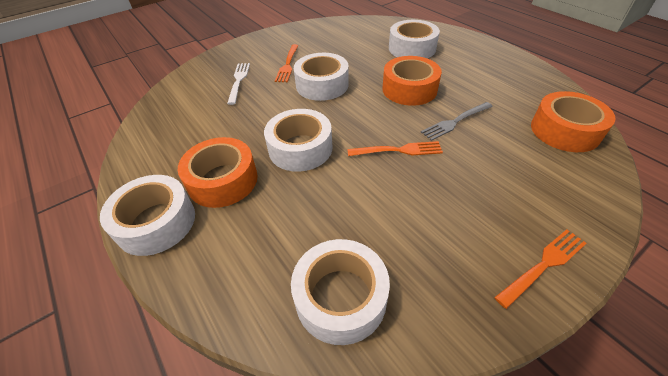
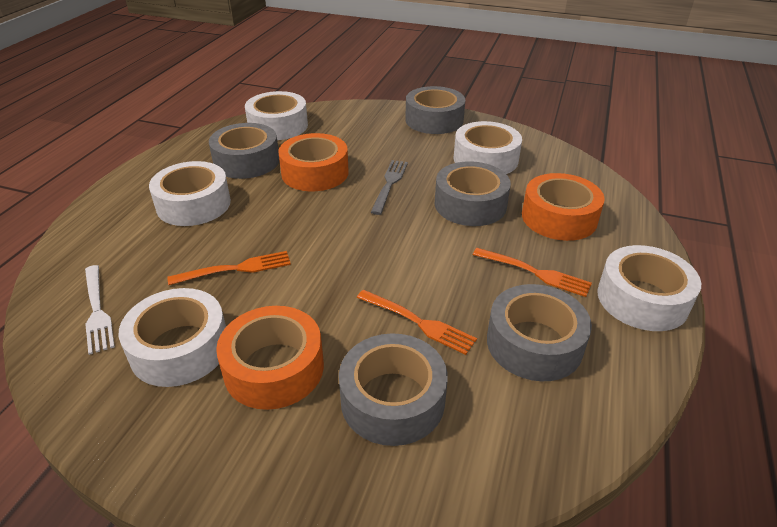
grey tape: none = 0 -> [209,123,279,179] [339,333,448,446] [405,86,465,134] [435,161,511,226] [487,284,592,381] = 5

